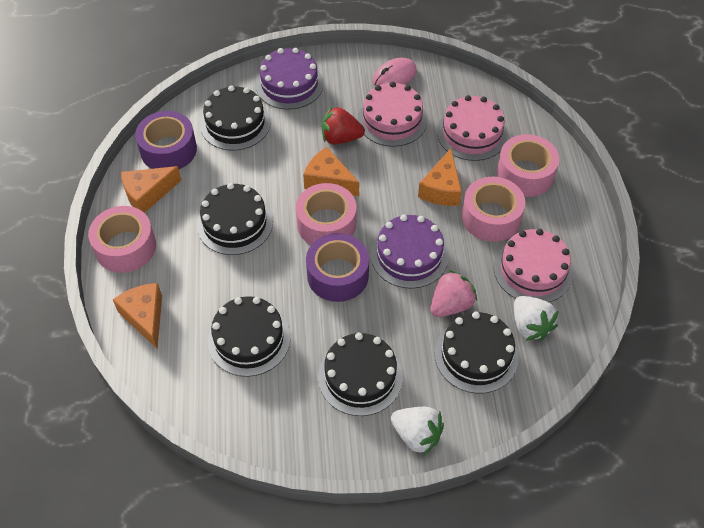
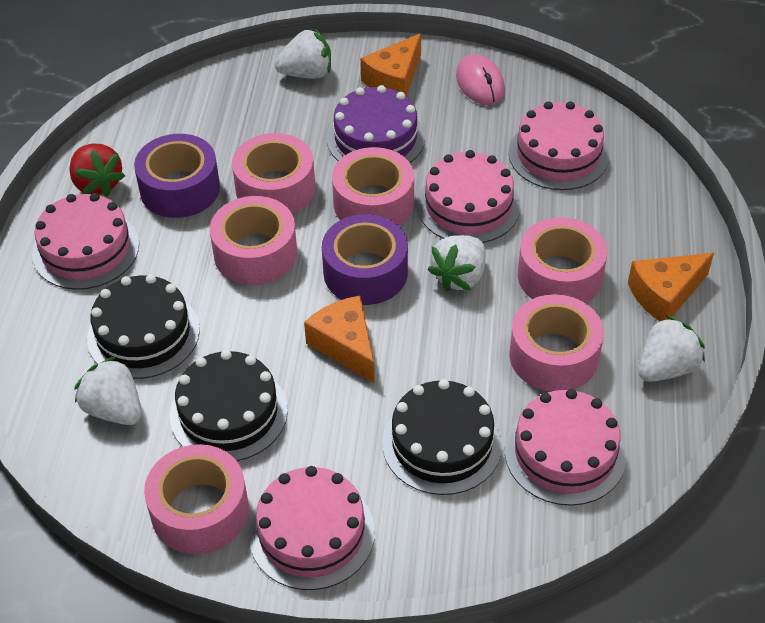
black cake: [197,183,273,255] [200,85,271,150] [208,296,291,377] [318,333,403,416] [435,312,519,394] = 5 -> [87,274,200,379] [170,350,288,461] [382,379,502,495] = 3
orange cheese: [113,283,162,349] [121,166,181,213] [303,147,359,196] [418,149,462,206] = 4 -> [304,296,375,384] [360,33,421,96] [628,253,714,321] = 3
pink cake: [357,82,427,147] [437,95,508,161] [494,229,573,302] = 3 -> [32,193,139,290] [249,466,375,590] [417,150,520,243] [505,389,626,506] [509,101,609,190] = 5
pink strawberry: [431,270,477,317] = 1 -> none = 0
pink tape: [88,206,156,273] [296,183,357,245] [462,177,525,242] [497,134,559,197] = 4 -> [144,444,249,554] [210,196,297,285] [232,133,315,214] [332,147,414,226] [509,294,604,392] [518,217,607,303] = 6
purple cake: [256,48,323,110] [371,214,448,289] = 2 -> [327,85,425,163] = 1
white strawberry: [391,407,444,456] [514,296,559,341] = 2 -> [74,356,142,425] [275,29,331,79] [428,235,486,291] [638,315,705,382] = 4

